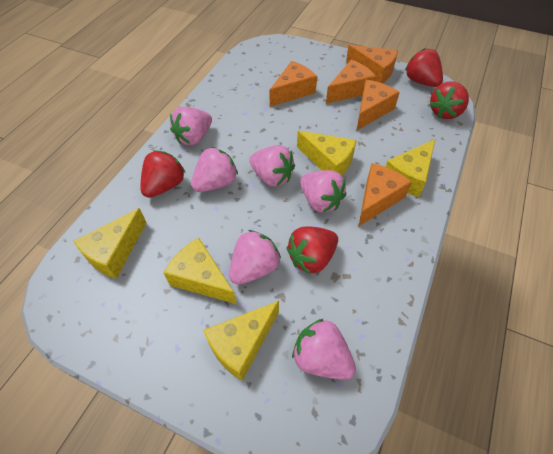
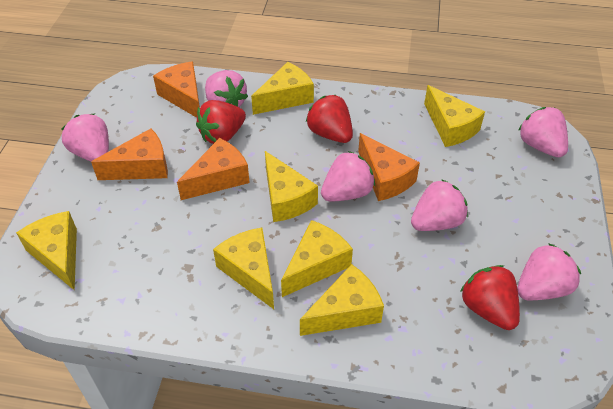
orange cheese: [269,61,317,107] [326,60,376,104] [346,45,398,83] [357,80,400,130] [358,163,412,227] = 5 -> [91,129,168,180] [153,62,200,118] [177,138,250,200] [358,133,420,201] = 4
red strawberry: [141,150,185,198] [286,227,338,274] [405,48,443,87] [429,81,469,119] = 4 -> [196,100,246,144] [306,95,353,143] [460,265,520,330] = 3
yellow cheese: [73,208,146,279] [163,238,237,304] [203,301,279,381] [297,131,357,176] [386,139,435,197] = 5 -> [16,211,77,291] [213,228,274,309] [251,62,314,115] [265,151,318,222] [281,220,353,297] [300,264,384,336] [424,85,485,147] = 7

